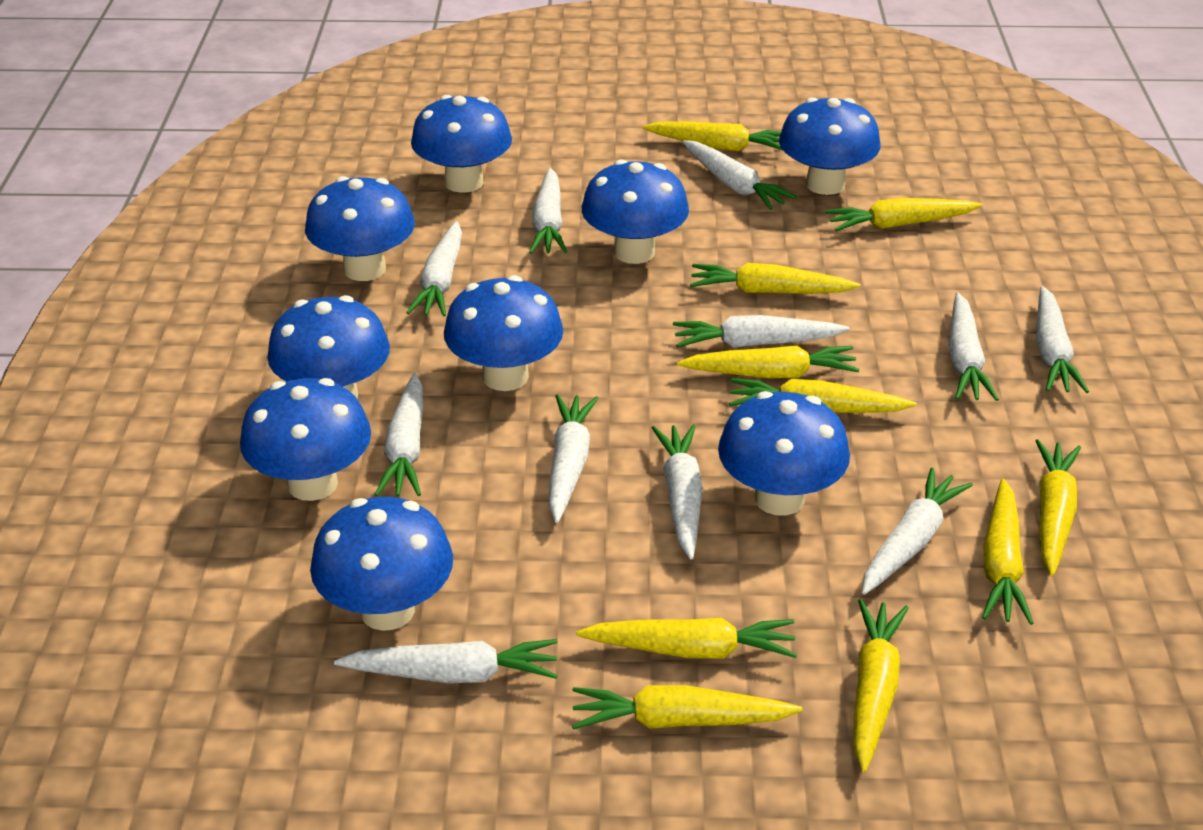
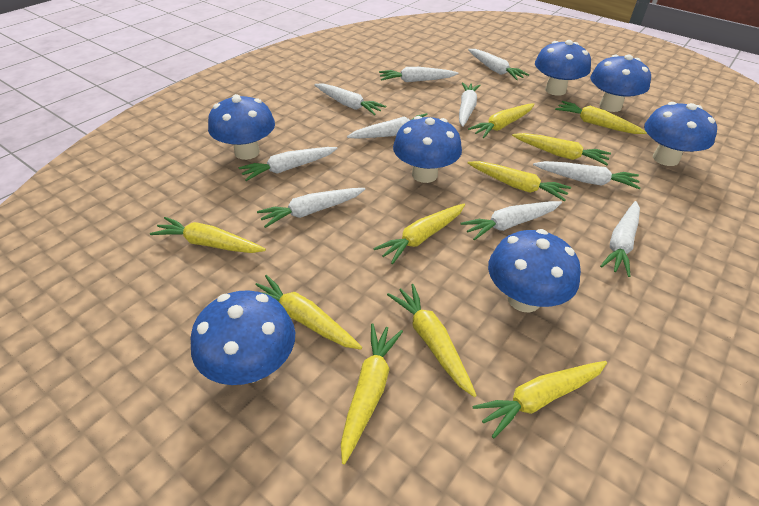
blue mushroom: [240,378,371,501] [267,295,390,399] [305,176,415,281] [310,497,453,631] [411,95,512,193] [444,275,563,391] [582,159,689,264] [718,391,850,516] [779,97,881,195] = 9 -> [191,290,295,385] [208,94,275,160] [393,116,462,183] [488,229,581,312] [535,40,591,96] [590,54,651,112] [644,102,717,166] = 7
white carrot: [334,639,558,683] [375,373,423,496] [406,221,462,316] [529,168,567,254] [549,394,598,523] [652,425,703,560] [673,315,849,348] [682,140,797,210] [862,468,973,595] [948,293,999,401] [1036,286,1089,393] = 11 -> [239,147,338,181] [257,188,365,228] [314,83,386,115] [347,113,428,139] [379,67,459,82] [459,82,481,127] [461,201,562,240] [468,49,529,80] [533,161,641,189] [600,201,640,277] = 10

